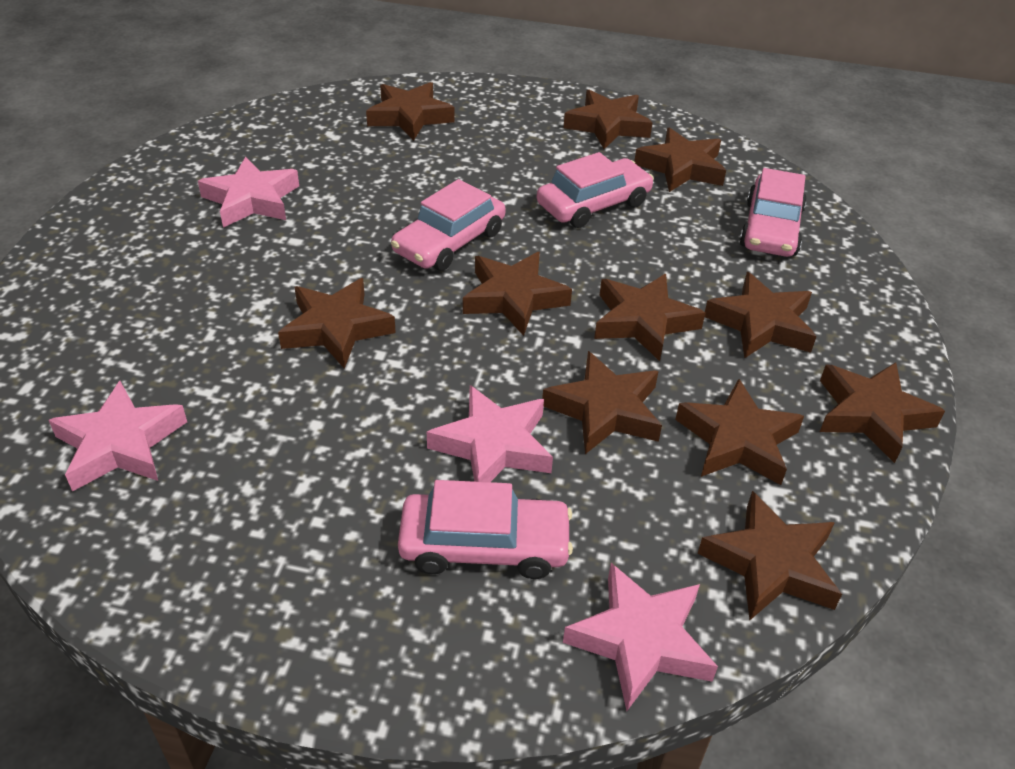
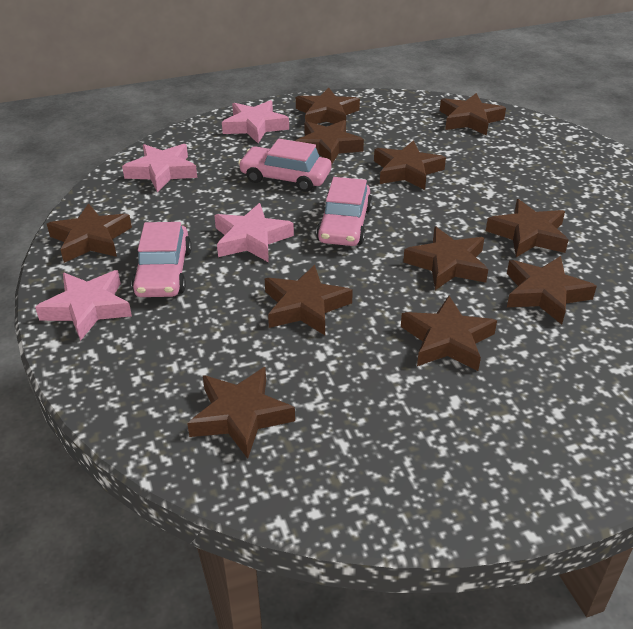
pink car: [391,179,506,271] [398,480,573,579] [537,152,654,228] [739,168,807,257] = 4 -> [131,222,192,297] [238,139,331,192] [316,177,372,246] = 3

